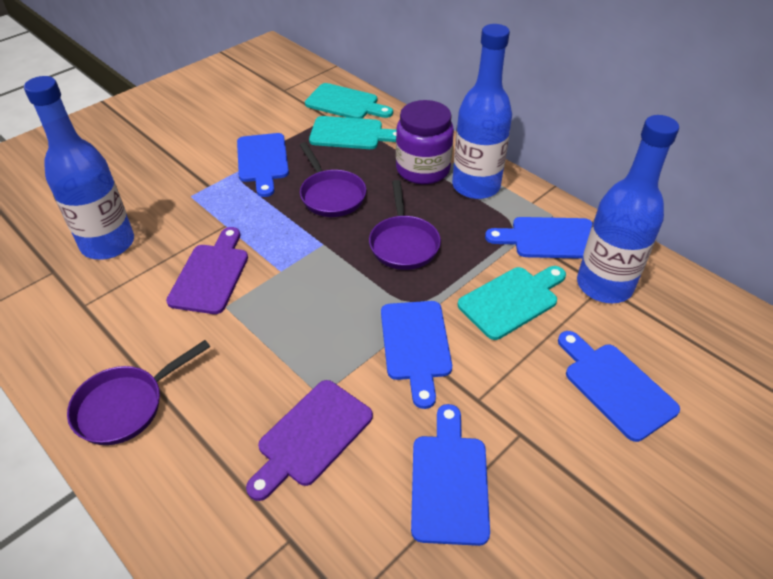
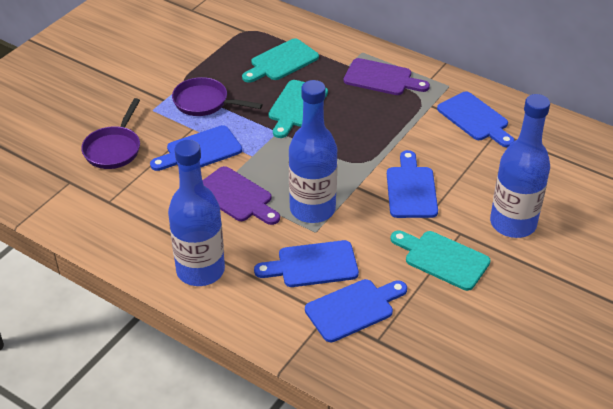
purple jar: [396,100,454,184] = 1 -> none = 0
purple pan: [67,340,210,445] [300,142,366,217] [369,180,441,270] = 3 -> [81,98,140,169] [172,77,263,116] = 2

